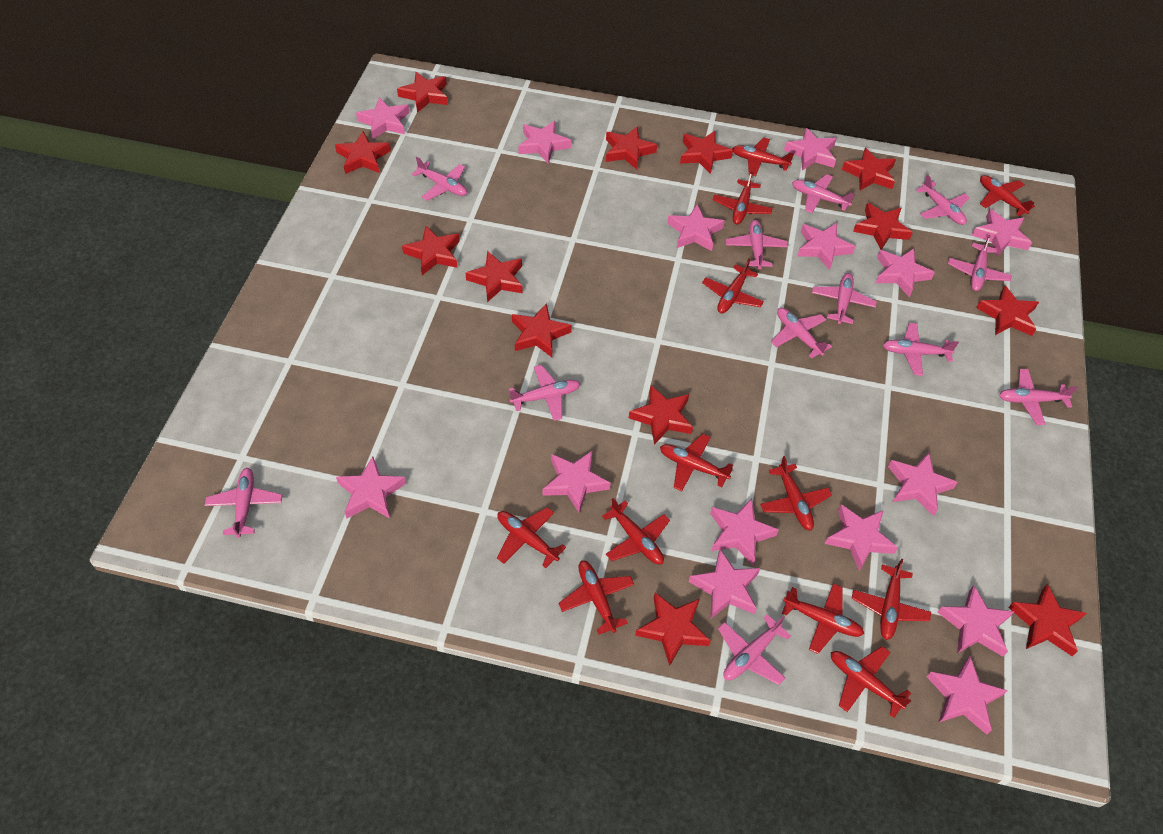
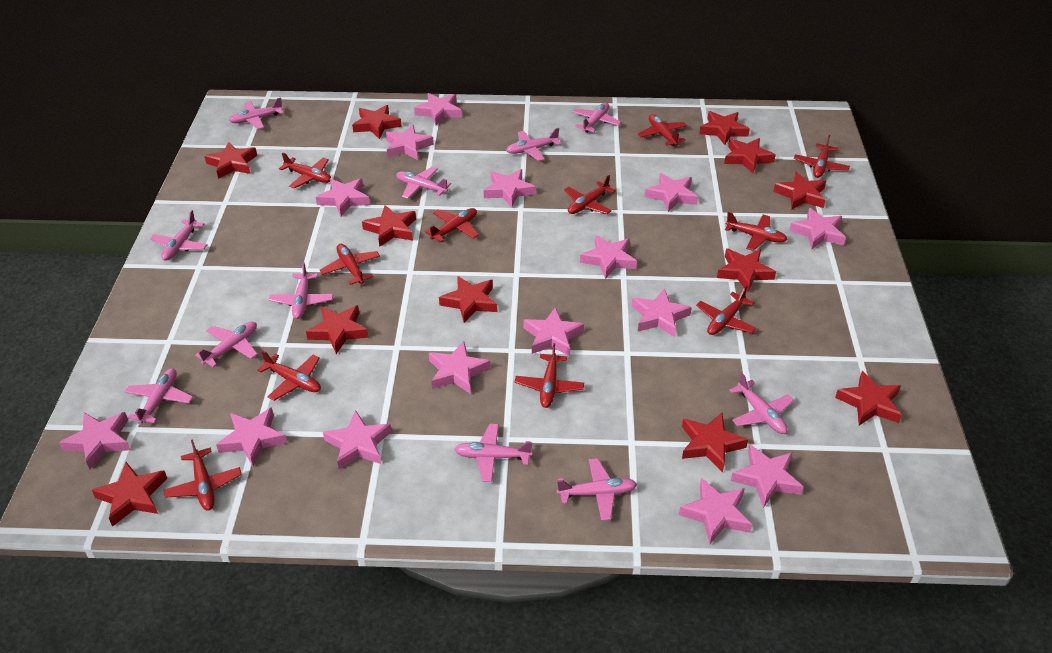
pink plane: [205,468,282,538] [412,157,467,201] [509,365,581,421] [718,614,791,685] [726,220,788,269] [771,308,832,358] [792,174,855,213] [812,273,877,324] [883,323,959,376] [916,174,970,225] [948,235,1012,291] [999,369,1077,425] = 12 -> [125,368,193,424] [150,210,208,261] [195,322,258,367] [229,97,283,129] [269,262,334,319] [396,167,451,199] [454,424,533,482] [506,128,561,161] [557,458,637,521] [572,102,621,133] [730,373,794,434] = 11
red plane: [497,507,566,568] [558,560,634,634] [602,498,670,565] [660,434,733,491] [702,258,764,313] [713,171,773,225] [732,137,794,176] [760,456,832,531] [782,583,864,654] [831,646,911,718] [852,559,931,640] [980,175,1035,216] = 12 -> [164,440,242,510] [257,350,321,401] [279,152,331,189] [320,244,380,285] [425,208,479,242] [515,343,584,408] [564,175,616,214] [638,114,687,146] [696,286,757,335] [725,212,788,251] [794,135,850,178] = 11
red star: [335,131,391,174] [397,72,448,113] [402,226,460,275] [466,251,523,302] [512,303,572,357] [606,126,657,169] [629,386,693,445] [635,593,711,666] [680,131,733,174] [842,148,896,191] [853,203,913,250] [977,286,1039,336] [1008,584,1087,656] = 13 -> [92,462,167,527] [204,142,257,179] [306,305,369,354] [352,105,402,139] [362,205,416,247] [439,276,497,323] [682,413,748,472] [699,111,750,145] [717,249,776,292] [724,138,776,173] [773,171,826,209] [835,371,902,425] = 12

